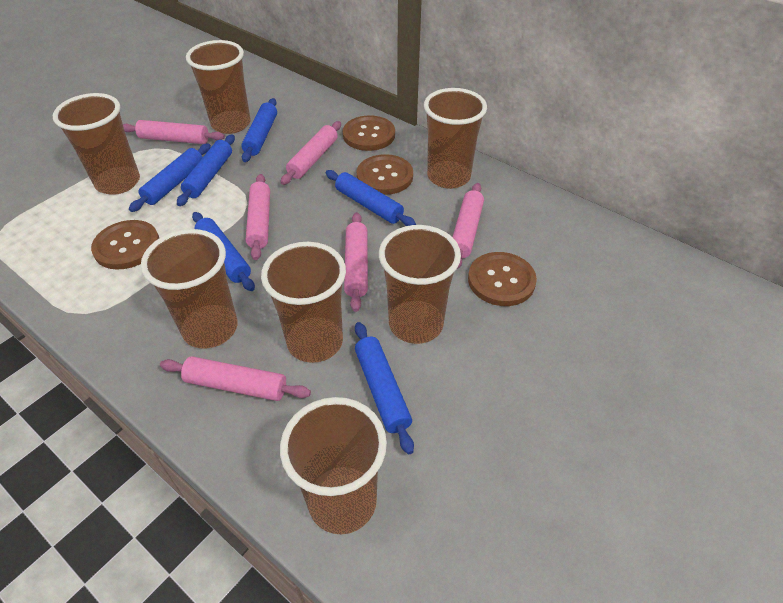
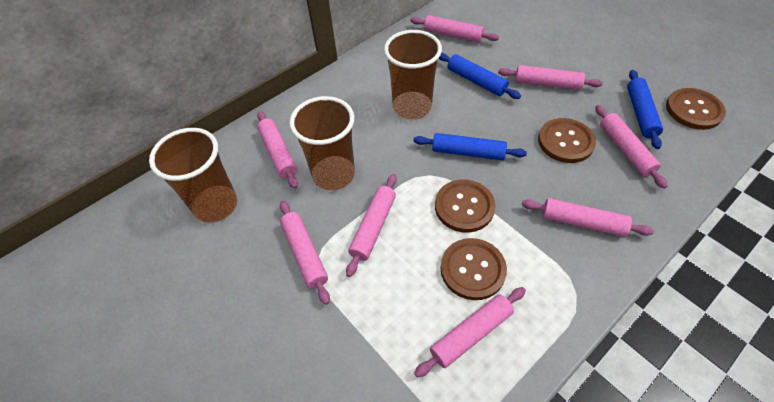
blue rolling pin: [129,143,211,212] [177,134,235,206] [192,212,255,291] [242,98,277,162] [325,170,416,226] [355,322,414,454] = 6 -> [413,133,527,160] [439,53,521,99] [627,70,663,149] = 3
brown cup: [53,93,140,195] [141,229,238,348] [186,40,251,134] [261,242,346,363] [280,397,387,534] [379,225,461,344] [424,88,487,189] = 7 -> [149,128,237,223] [289,96,355,190] [384,30,442,119] = 3
pink rolling pin: [123,120,225,144] [160,356,311,401] [246,174,270,260] [281,121,341,185] [344,212,368,312] [453,183,484,269] = 6 -> [257,111,298,189] [280,201,330,305] [346,174,397,277] [411,15,499,43] [414,287,526,378] [498,65,603,90] [522,198,654,237] [595,105,668,189] = 8

